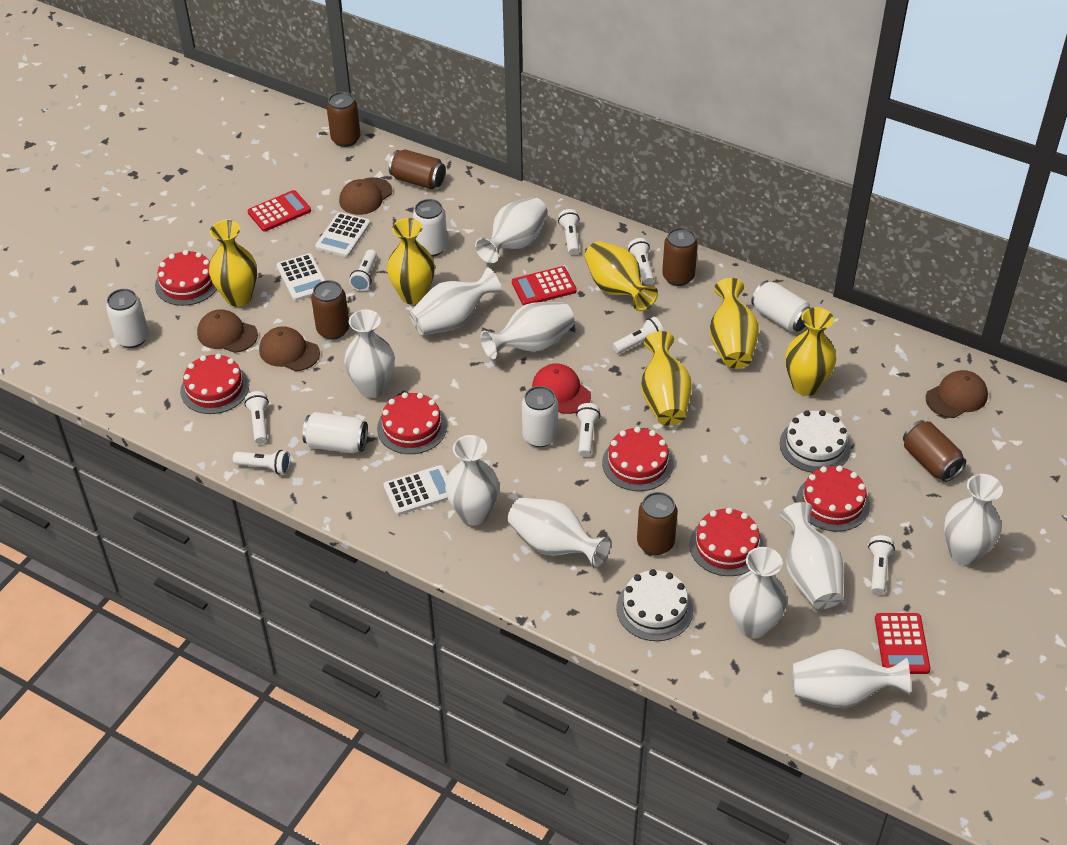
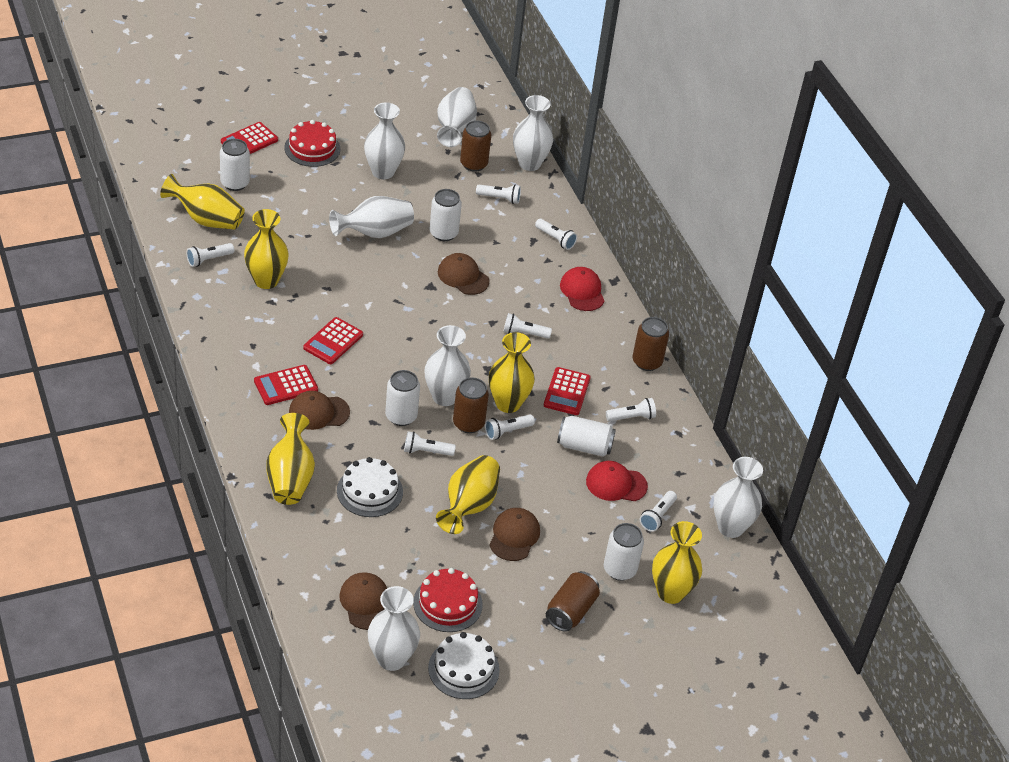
brown can: [311,280,350,340] [327,92,360,147] [389,149,446,189] [637,492,678,555] [662,228,698,286] [903,420,966,482] = 6 -> [453,378,489,433] [460,120,491,172] [546,571,600,632] [633,317,669,371] = 4
red cake: [155,250,217,306] [180,354,249,414] [377,392,447,454] [602,427,674,491] [689,508,764,576] [796,466,870,532] = 6 -> [284,120,340,167] [413,568,483,632] = 2
red calculator: [247,190,311,232] [512,266,577,306] [875,613,931,674] = 3 -> [221,122,278,154] [254,365,318,405] [303,317,363,364] [544,367,591,415] = 4
red cap: [532,363,591,414] = 1 -> [560,267,605,311] [586,461,648,501] = 2
white calculator: [276,253,326,301] [315,212,370,257] [384,465,448,515] = 3 -> none = 0
white vase: [344,309,395,398] [409,267,502,335] [445,435,499,525] [475,197,548,263] [481,302,575,359] [508,498,611,569] [729,547,787,639] [780,502,843,609] [792,649,911,708] [944,474,1003,565] = 10 -> [329,196,414,238] [364,102,405,179] [368,586,420,671] [425,325,471,406] [437,87,477,147] [513,95,553,171] [714,457,763,538] = 7

